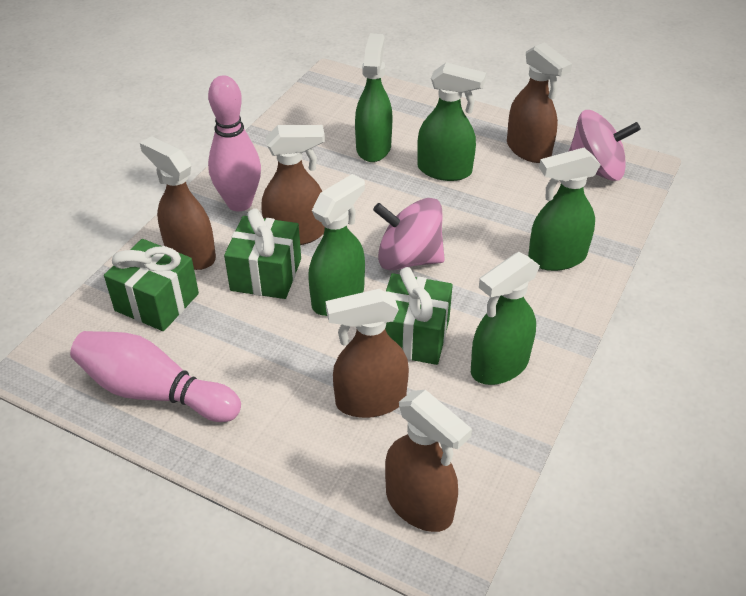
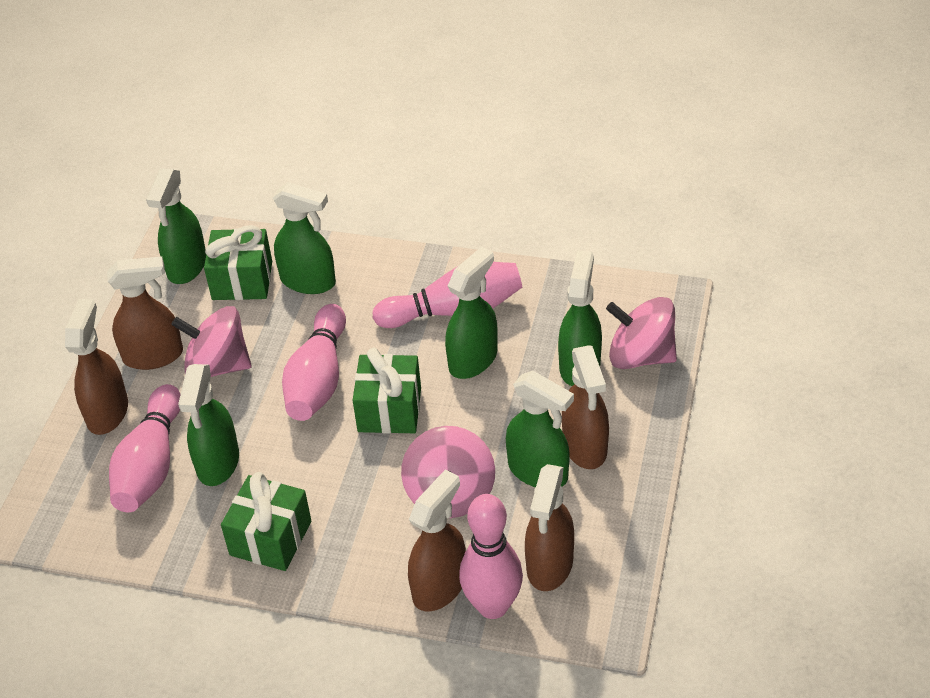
green spray bottle: [308,174,365,316] [355,33,393,162] [417,62,486,181] [471,252,540,385] [528,148,600,271] = 5 -> [146,168,206,284] [178,364,239,486] [273,182,336,294] [445,247,498,379] [506,371,574,487] [558,250,602,386] = 6
pink bowling pin: [70,331,241,422] [208,75,261,212] = 2 -> [109,384,181,512] [282,304,346,421] [373,262,522,328] [459,494,523,619] = 4
pink spinning top: [373,198,445,270] [568,110,641,181] = 2 -> [171,306,251,377] [401,426,495,518] [606,297,677,369] = 3

